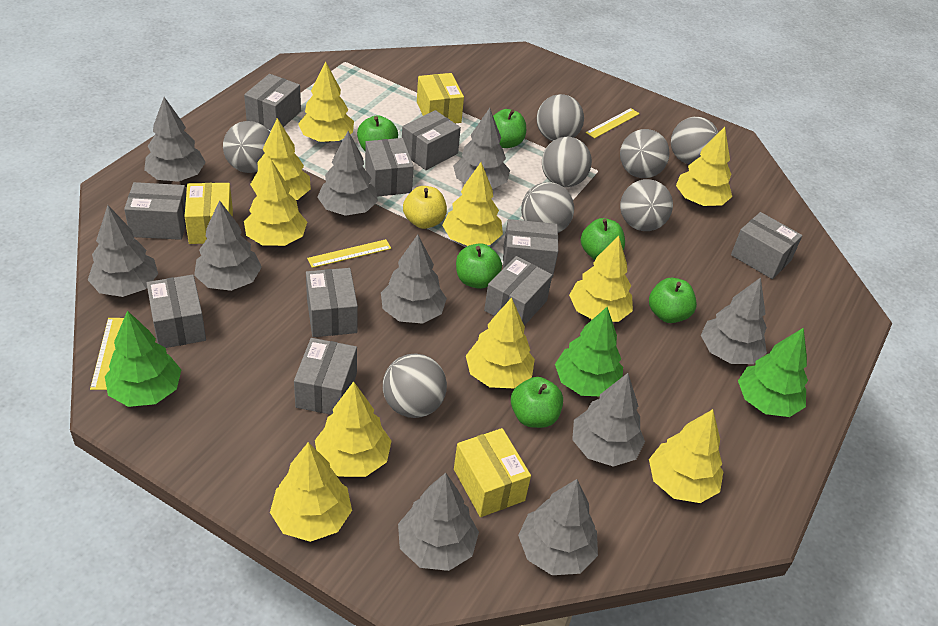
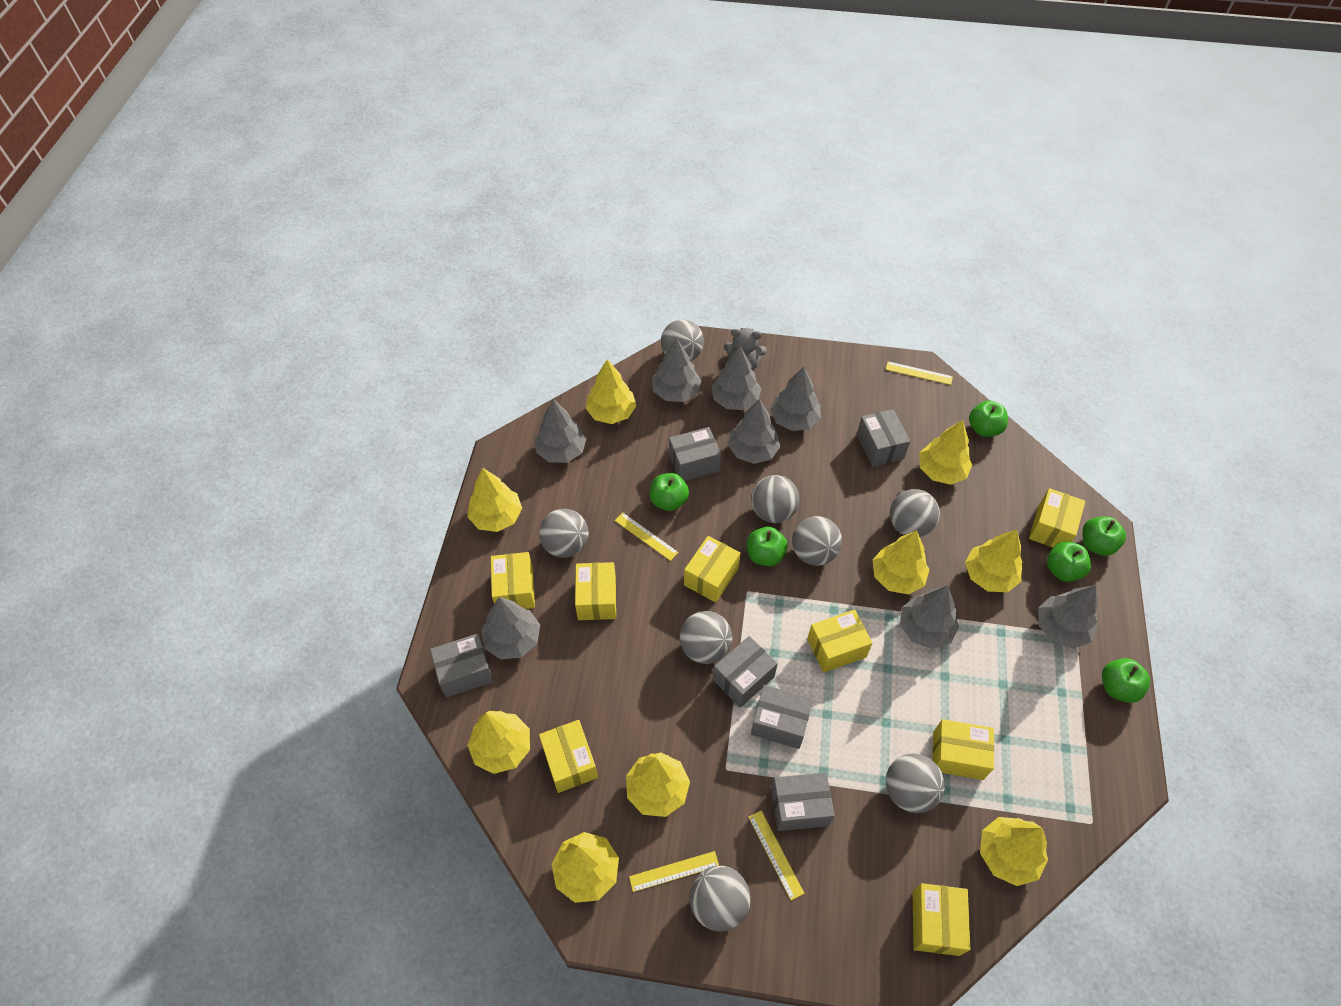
green tree: [105,311,181,407] [555,307,623,396] [738,328,808,417] = 3 -> none = 0
grey box: [124,182,186,240] [147,275,206,348] [244,74,301,130] [294,338,357,415] [306,268,358,337] [365,138,414,197] [402,110,461,170] [484,256,552,326] [503,219,558,278] [731,212,803,279] = 10 -> [430,634,493,698] [669,427,721,481] [713,636,778,708] [751,685,813,749] [771,772,835,831] [857,409,910,467] = 6
grey teddy bear: none = 0 -> [724,328,767,371] = 1
grey tree: [88,205,158,297] [144,97,206,182] [194,200,262,291] [317,131,378,216] [381,235,447,324] [398,473,479,571] [453,108,510,189] [518,479,598,575] [572,373,645,467] [701,277,767,364] = 10 -> [481,597,540,659] [535,399,586,463] [652,338,701,402] [711,346,761,410] [728,399,780,464] [770,367,821,431] [900,585,959,649] [1038,585,1099,649] = 8
yellow apple: [403,186,447,229] = 1 -> none = 0
yellow box: [184,183,233,244] [417,73,464,123] [454,428,531,517] = 3 -> [491,552,535,609] [539,720,598,793] [575,562,616,620] [684,536,740,603] [807,610,872,673] [913,883,970,956] [932,719,994,780] [1029,488,1085,547] = 8
yellow ruler: [90,318,124,390] [307,239,391,268] [586,108,640,138] = 3 -> [615,512,679,561] [629,851,719,892] [748,811,804,900] [886,361,953,385] = 4
yellow tree: [244,159,307,246] [250,118,311,200] [270,442,352,542] [298,61,354,142] [315,381,391,477] [442,162,503,246] [466,298,535,388] [569,236,633,322] [649,409,723,503] [676,127,732,206] = 10 -> [467,711,530,774] [468,468,522,532] [552,832,619,903] [586,359,636,424] [626,752,690,817] [873,530,930,594] [919,420,972,485] [965,529,1023,592] [980,817,1048,886] = 9

